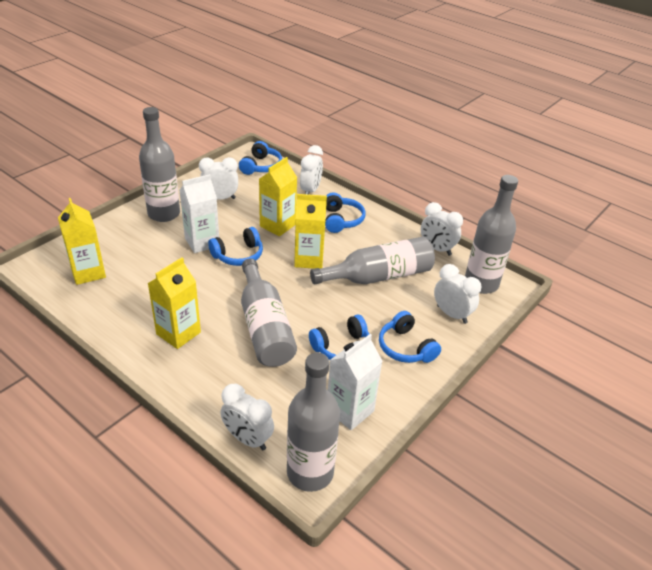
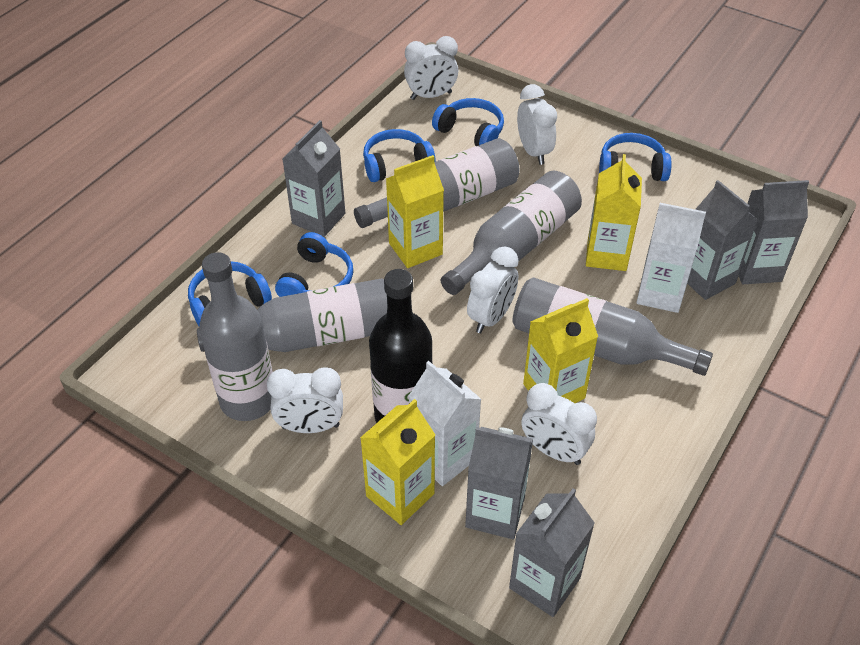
black bottle: none = 0 -> [369,269,433,423] = 1
grey carton: none = 0 -> [283,120,345,237] [465,427,533,539] [509,488,595,617] [687,180,758,300] [739,180,809,284] = 5

